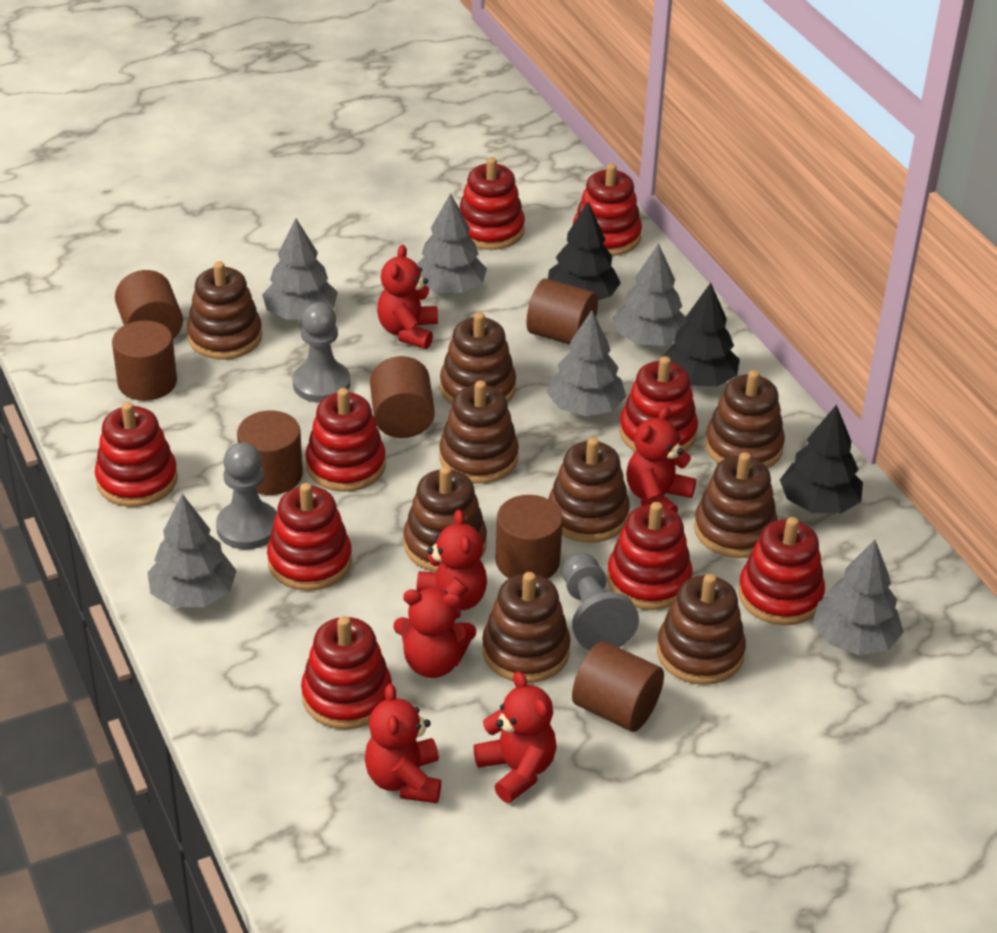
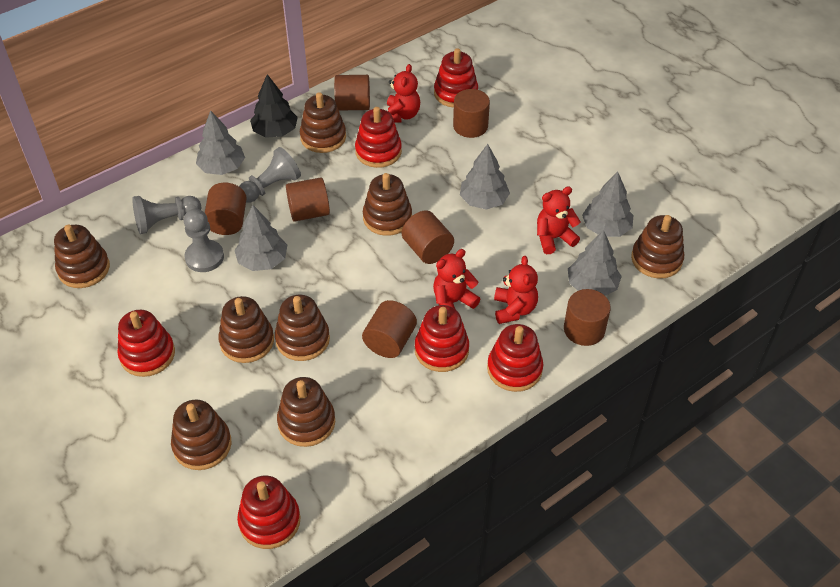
black tree: [548,202,621,300] [663,283,740,386] [780,404,863,514] = 3 -> [250,74,298,138] = 1
brown stacking toy: [187,261,262,360] [403,466,487,572] [439,381,519,484] [440,312,516,405] [482,572,571,683] [548,437,630,543] [657,574,746,685] [694,452,778,558] [705,370,785,468] = 9 -> [54,225,110,288] [171,399,232,470] [218,296,274,363] [275,295,330,361] [277,377,335,447] [300,92,346,153] [363,173,412,236] [631,215,684,279] = 8
grey tree: [147,494,237,608] [262,218,338,320] [417,193,487,293] [547,310,626,416] [613,243,687,346] [813,540,904,655] = 6 -> [196,110,245,175] [235,205,287,271] [460,144,510,210] [568,230,622,296] [582,172,633,237] = 5
red stacking toy: [95,402,178,507] [267,483,352,591] [301,616,392,730] [305,388,386,492] [459,157,525,250] [573,163,642,256] [607,502,692,610] [619,356,698,452] [738,517,825,625] = 9 -> [117,310,175,377] [237,476,301,549] [355,107,402,168] [415,305,469,372] [434,48,478,108] [487,324,543,392] = 6
red teddy bear: [365,684,441,803] [377,245,438,349] [393,588,476,678] [416,509,487,619] [474,671,557,803] [626,406,696,513] = 6 -> [387,64,420,123] [433,249,480,309] [494,256,538,324] [537,186,581,254] = 4

